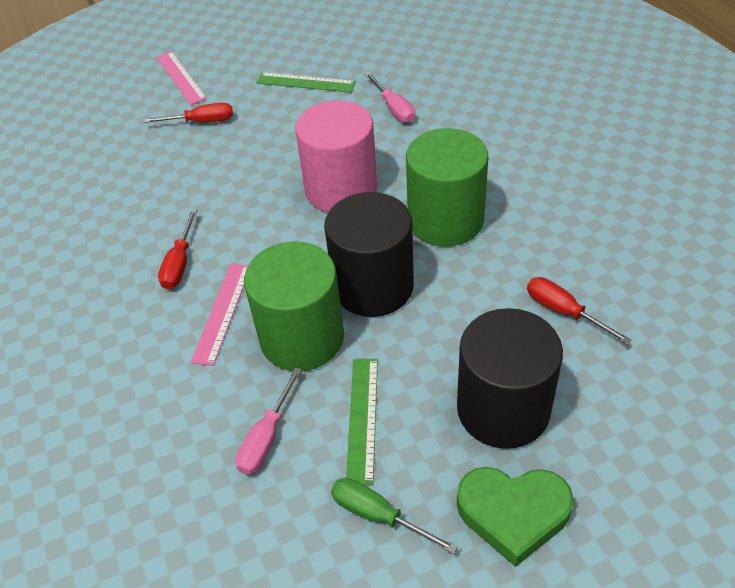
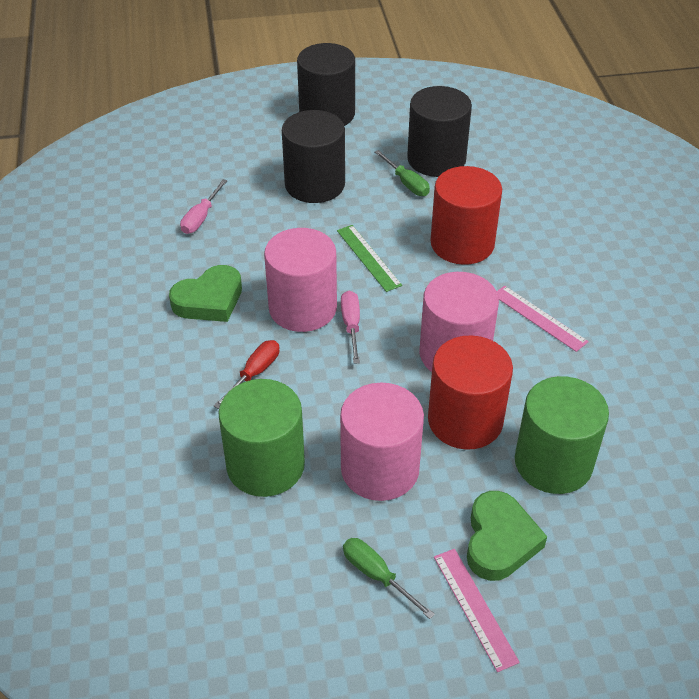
black cylinder: [324,192,414,317] [457,308,563,449] = 2 -> [282,110,345,203] [297,43,355,126] [407,86,472,177] = 3
green heart: [457,467,574,567] = 1 -> [169,265,242,322] [467,491,547,581] = 2
green ruler: [256,72,356,92] [346,359,378,485] = 2 -> [337,225,402,292] = 1
green screwdriver: [331,478,458,554] = 1 -> [343,538,435,619] [375,150,430,196] = 2
pink cylinder: [295,100,377,212] = 1 -> [264,228,337,332] [340,383,424,501] [420,272,499,372] = 3
red cylinder: none = 0 -> [428,335,513,450] [430,166,502,265] = 2
red screwdriver: [143,103,233,123] [158,209,197,289] [527,277,632,345] = 3 -> [214,340,279,409] = 1

